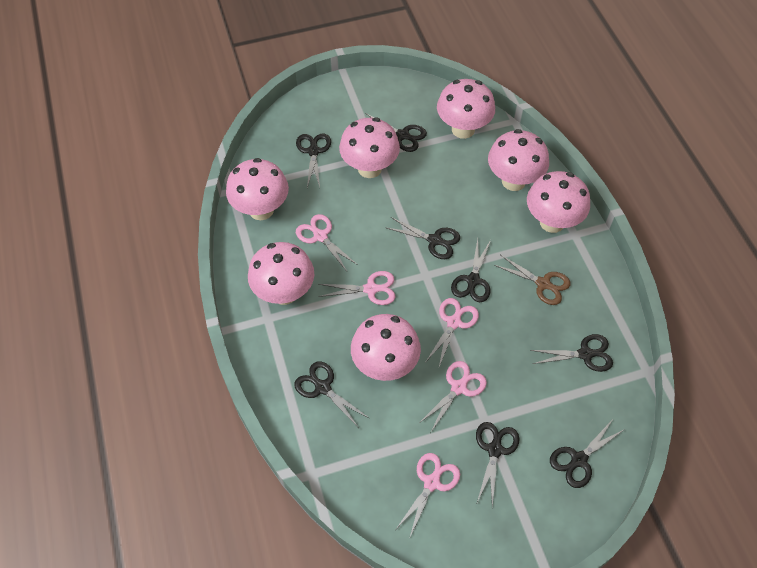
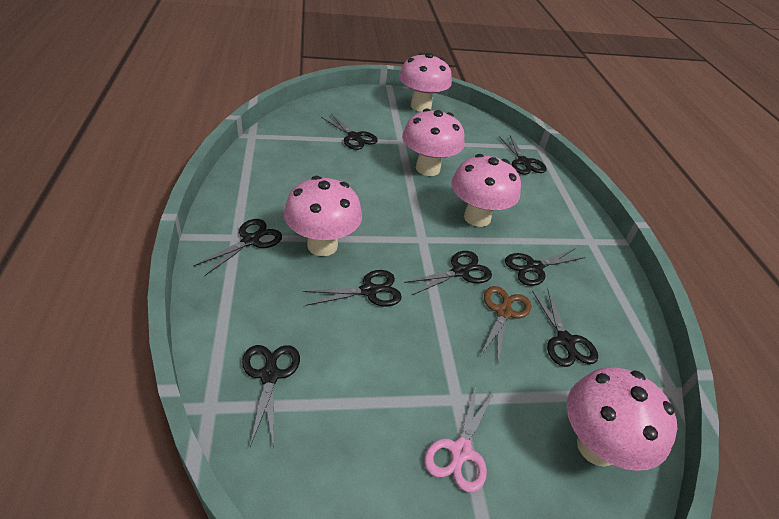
pink mushroom: [226,158,289,220] [248,242,314,305] [339,117,400,178] [351,314,421,381] [437,79,495,139] [488,129,549,191] [527,171,590,233] = 7 -> [284,176,362,256] [399,53,452,112] [402,109,465,176] [451,154,521,227] [567,367,677,471] = 5
pink scissors: [296,214,358,271] [318,271,396,305] [396,453,460,539] [418,361,487,432] [425,298,479,367] = 5 -> [425,385,495,492] = 1

